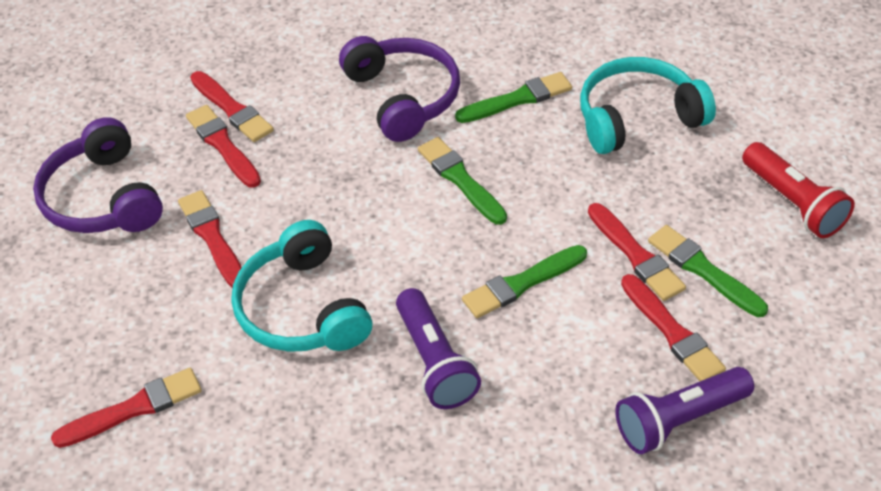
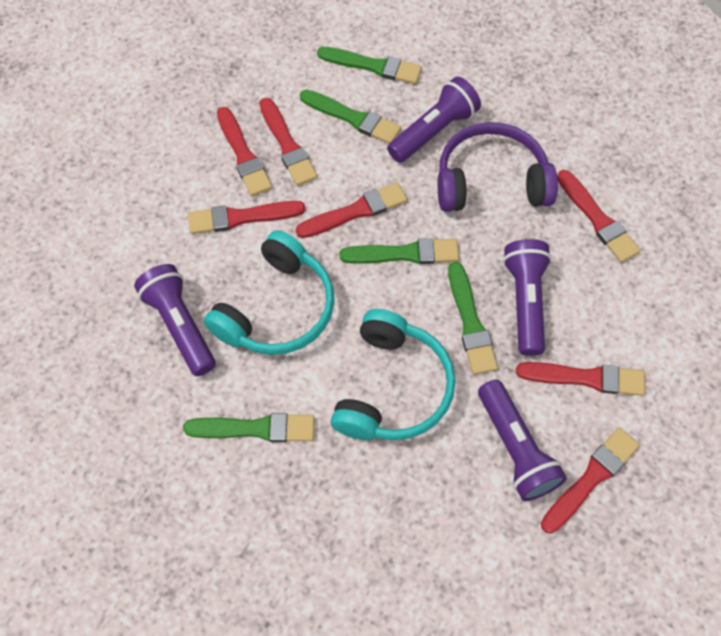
green brush: [418,137,507,225] [455,72,572,123] [462,245,587,318] [648,225,768,317] = 4 -> [183,413,315,442] [300,90,401,144] [317,47,422,84] [339,238,459,264] [448,262,498,375] = 5
purple flashlight: [396,288,481,409] [615,367,754,454] = 2 -> [134,264,216,376] [387,77,481,163] [478,380,567,501] [503,239,552,356] = 4
purple headphones: [33,117,163,233] [339,36,460,142] = 2 -> [438,122,558,212] = 1
red brush: [51,368,202,448] [178,190,242,288] [186,105,261,188] [190,71,274,142] [588,203,686,301] [621,274,726,381] = 6 -> [188,201,305,234] [217,107,272,196] [259,98,318,186] [296,182,407,238] [516,362,645,396] [541,427,640,534] [557,170,640,263] = 7
red flashlight: [742,142,855,238] = 1 -> none = 0

